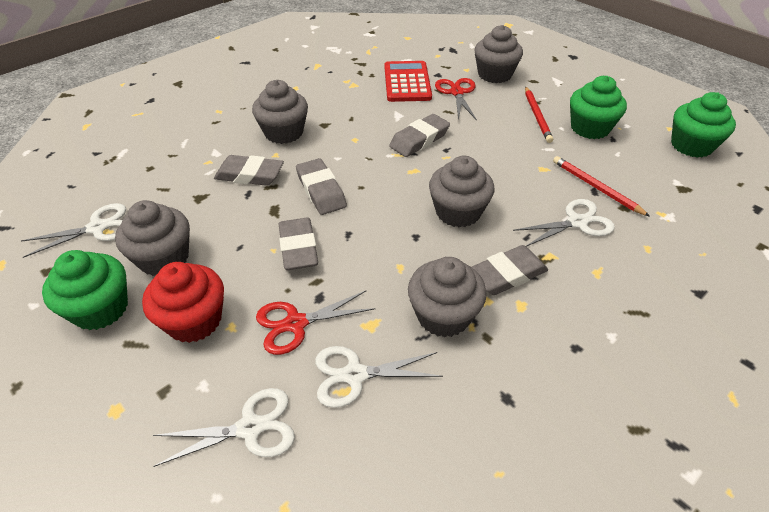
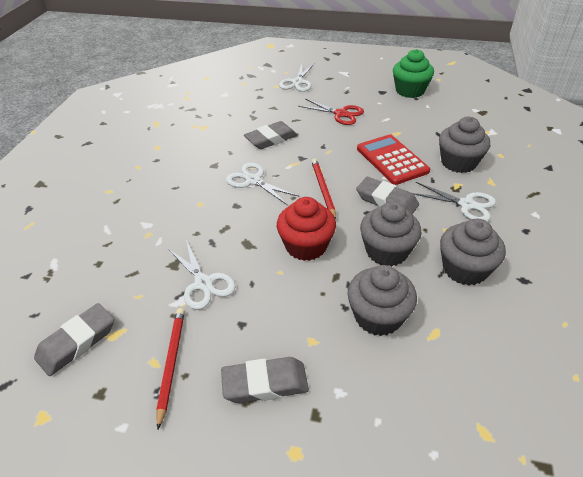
green cupcake: [42,250,128,330] [570,76,627,139] [671,92,736,158] = 3 -> [393,49,434,98] = 1
grey cupcake: [115,200,190,276] [252,80,308,144] [408,257,487,337] [429,156,494,227] [474,25,523,83] = 5 -> [348,265,417,336] [360,201,422,266] [439,117,490,173] [440,219,506,285] = 4
grey eraser: [214,155,284,186] [279,218,318,270] [296,158,347,215] [389,114,450,157] [472,245,548,295] = 5 -> [34,303,114,376] [221,357,309,403] [244,121,297,149] [356,177,419,214] = 4
red scissors: [256,291,375,355] [435,78,477,121] = 2 -> [298,99,364,125] = 1

